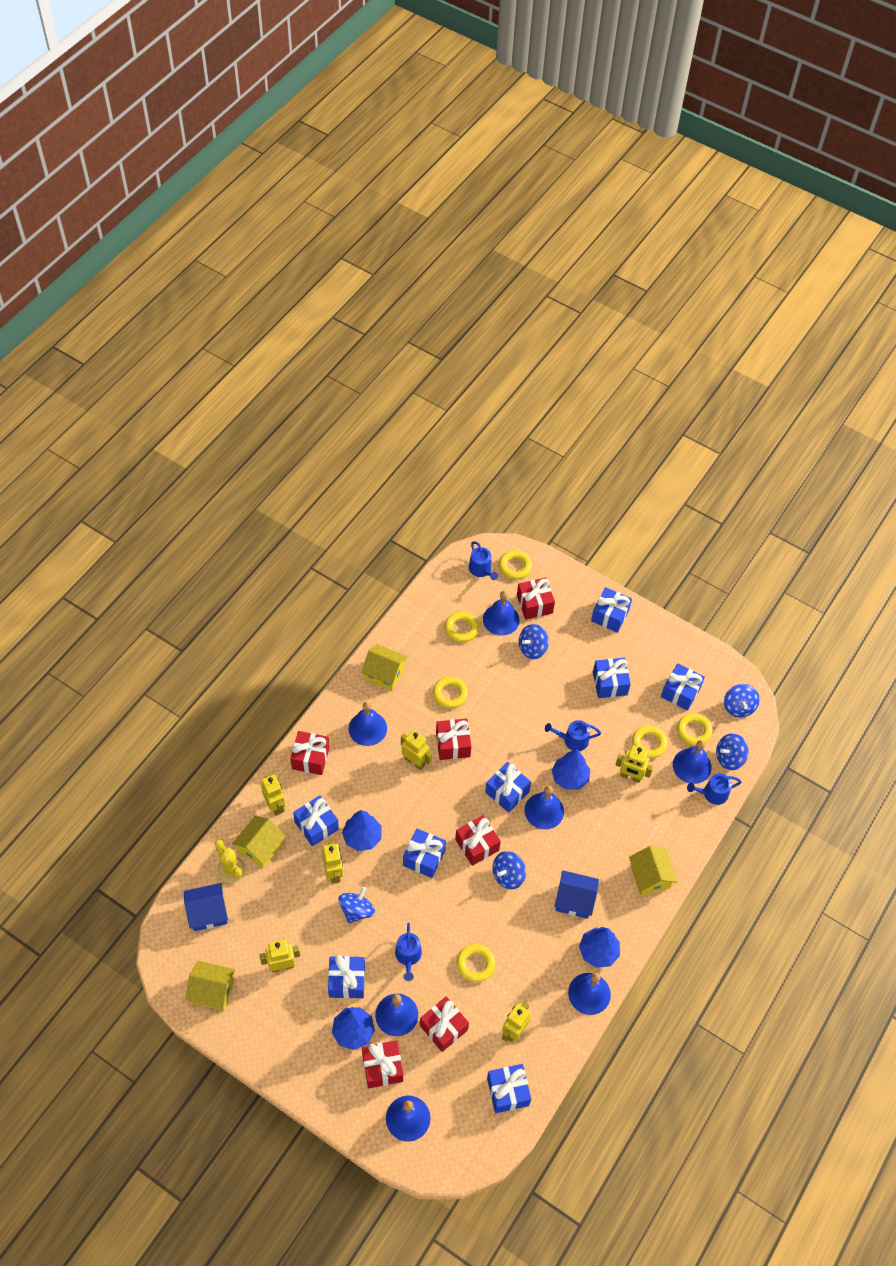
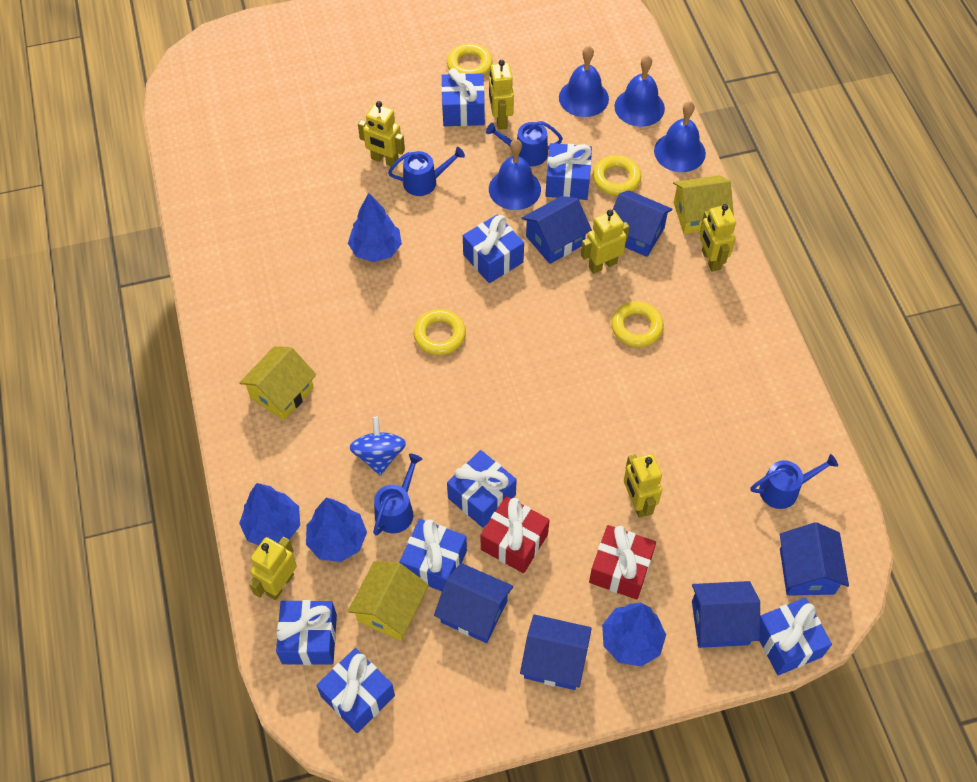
blue bell: [349,702,387,746] [375,994,418,1036] [386,1096,430,1142] [483,591,520,636] [524,786,564,829] [568,973,611,1015] [673,740,712,784] = 7 -> [489,139,541,210] [559,46,609,117] [614,55,665,127] [654,101,706,172] = 4
blue house: [184,883,228,931] [555,870,599,919] = 2 -> [434,563,513,643] [520,614,592,690] [522,196,592,264] [613,190,673,257] [692,581,760,648] [780,522,849,596] = 6
blue spinning top: [338,887,375,924] [493,851,526,889] [519,624,549,659] [716,733,749,770] [724,684,760,718] = 5 -> [349,417,406,476] = 1
red gift: [290,731,330,775] [362,1040,403,1088] [420,996,469,1052] [436,719,471,760] [455,815,501,866] [517,577,555,620] = 6 -> [481,496,549,573] [589,525,656,600] = 2
yellow cactus: [215,840,246,883] = 1 -> none = 0
yellow house: [185,961,235,1011] [232,816,286,868] [361,644,408,691] [629,846,678,895] = 4 -> [239,346,317,421] [348,561,429,641] [673,175,734,234] = 3
yellow ring: [433,676,468,709] [445,612,479,642] [456,944,496,982] [499,550,532,580] [632,726,668,759] [677,713,713,746] = 6 -> [413,309,466,355] [447,43,492,76] [593,155,641,196] [611,301,664,347] = 4

